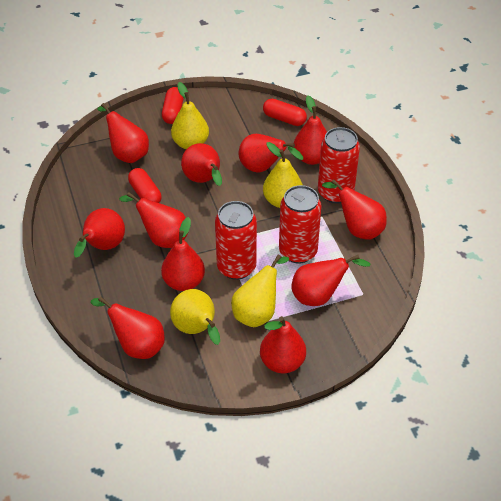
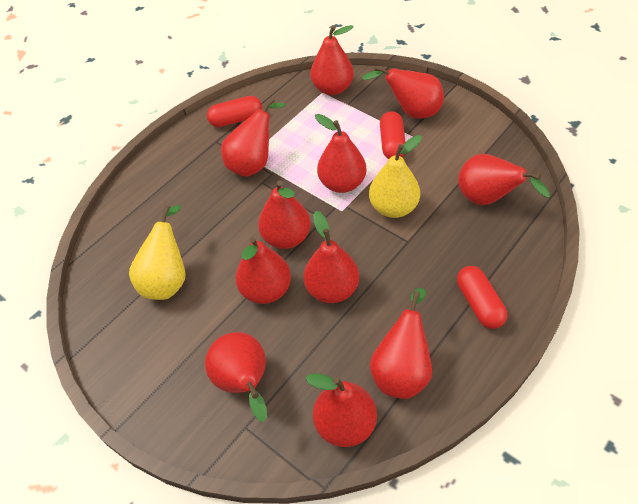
red can: [215,201,257,280] [279,185,322,264] [318,127,360,204] = 3 -> none = 0
yellow pear: [170,289,220,345] [171,82,209,149] [231,254,289,327] [263,142,303,208] = 4 -> [129,205,186,300] [369,135,422,218] = 2

